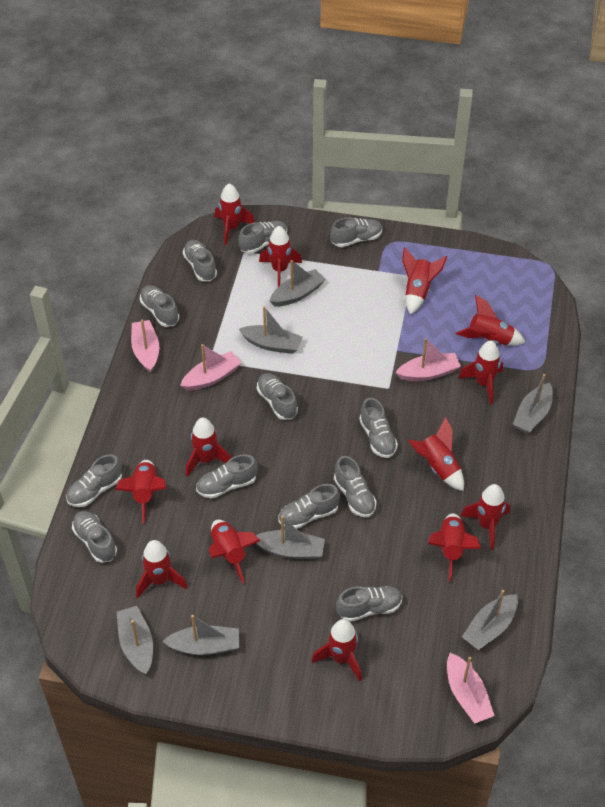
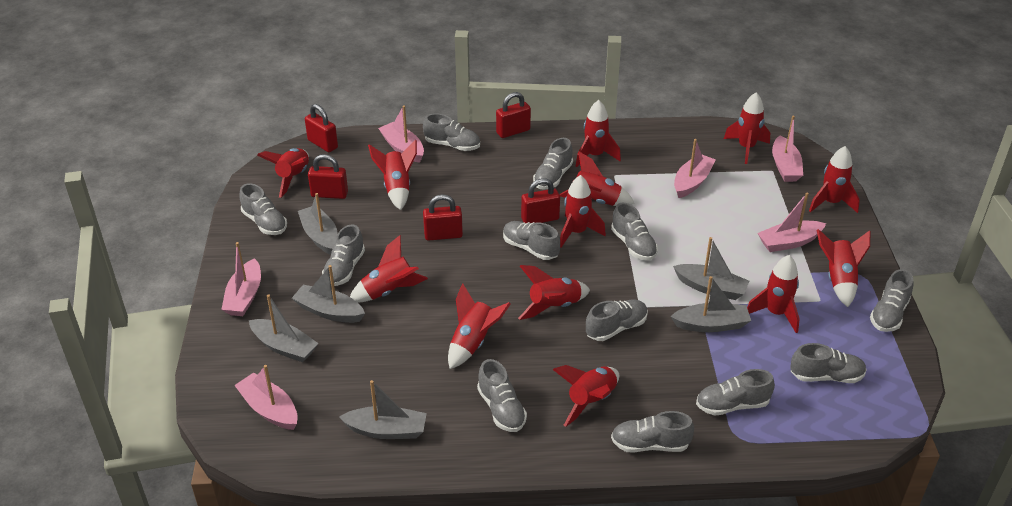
grey boat: [117,606,153,674] [162,615,239,655] [239,306,303,354] [256,515,325,559] [270,260,326,307] [462,590,518,650] [513,374,553,434] = 7 -> [249,294,319,362] [292,265,365,323] [298,193,338,255] [339,380,427,439] [671,276,751,332] [673,237,749,300] = 6
pink boat: [131,320,159,373] [180,344,241,391] [395,338,461,381] [447,653,495,724] = 4 -> [221,242,261,316] [234,365,298,430] [378,105,424,163] [674,139,716,198] [757,193,826,252] [772,116,803,182] = 6
red padlock: none = 0 -> [305,104,338,152] [308,154,348,199] [423,194,463,241] [496,92,531,138] [521,178,560,223] = 5

